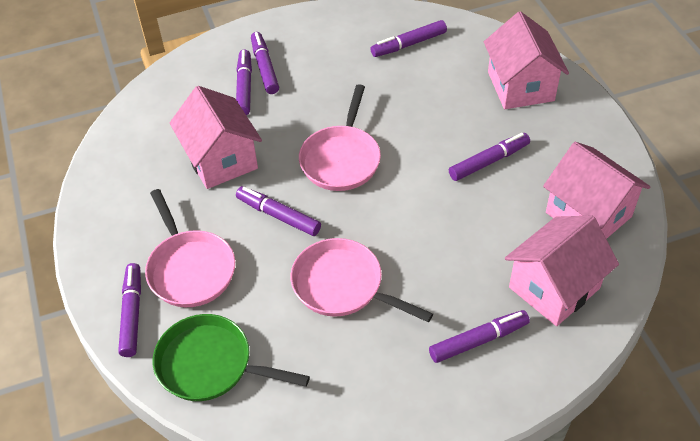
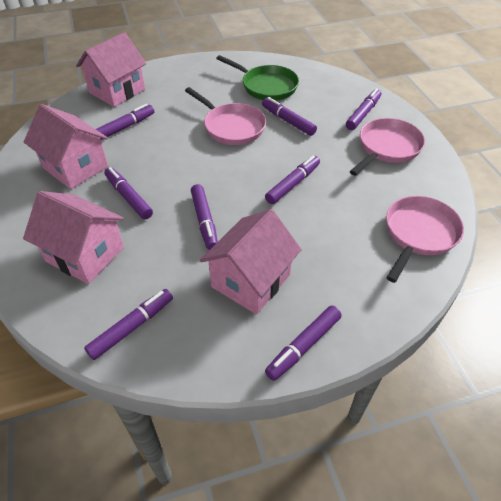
purple marker: [118,263,141,357] [236,50,252,115] [236,186,321,236] [251,32,279,94] [370,20,447,57] [429,310,530,363] [449,133,530,181] = 7 -> [84,289,173,360] [96,104,154,140] [105,167,153,219] [191,184,218,250] [262,97,317,136] [265,155,320,204] [265,306,342,381] [346,88,381,130] = 8

